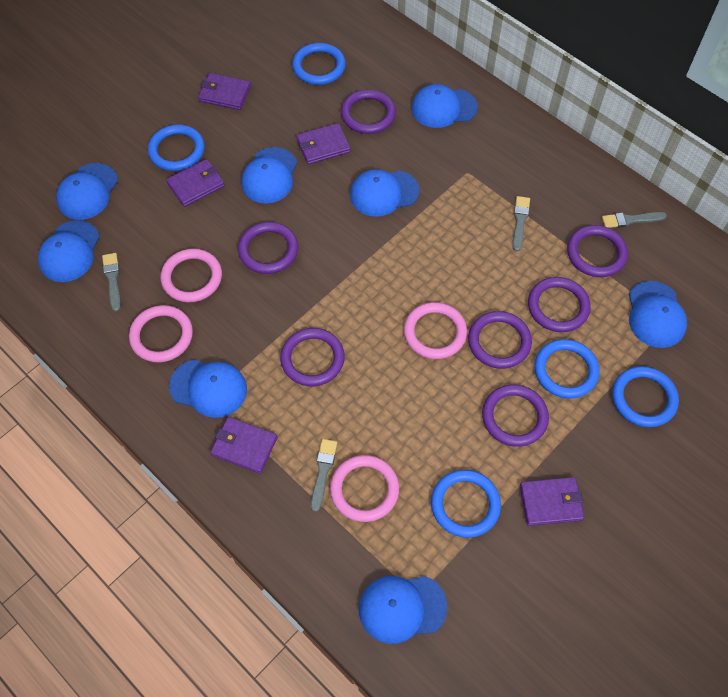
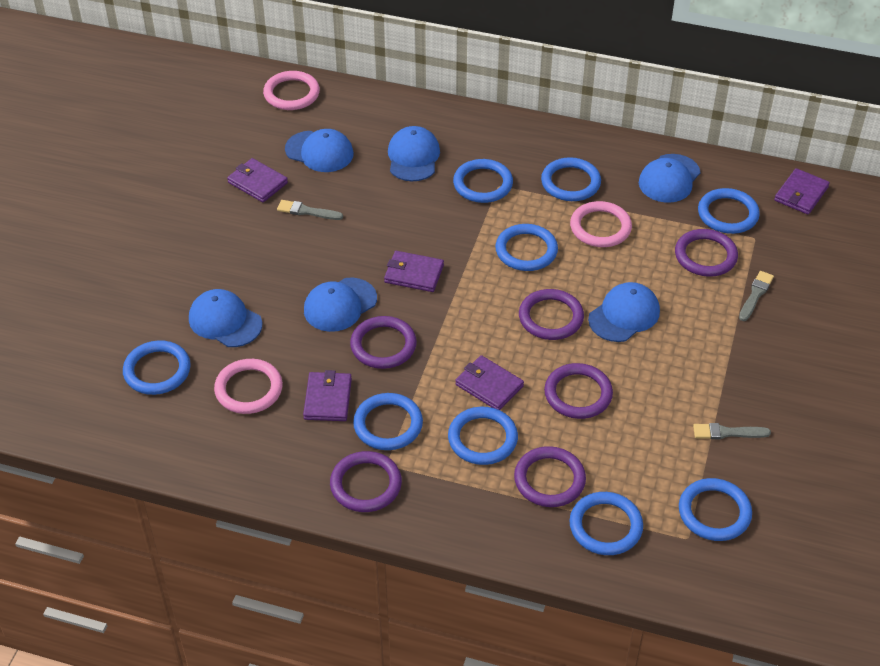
blue cap: [38,220,100,282] [56,163,118,220] [169,359,247,418] [241,147,297,204] [350,169,420,217] [359,576,447,644] [412,84,478,128] [629,281,687,348] = 8 -> [189,289,262,347] [285,129,354,172] [304,278,377,332] [388,126,440,181] [588,282,660,342] [639,154,701,203] = 6
blue ring: [148,125,205,171] [292,43,346,85] [431,470,501,538] [534,339,600,399] [612,366,679,427] = 5 -> [123,341,191,395] [353,393,423,450] [448,407,518,465] [453,159,513,203] [495,224,558,271] [541,157,601,201] [569,492,643,555] [679,478,752,541] [698,188,760,234] = 9
grey brush: [102,253,121,312] [311,439,337,512] [512,196,530,251] [602,212,667,228] = 4 -> [277,200,343,220] [693,423,771,439] [739,271,774,321] = 3
pink ring: [129,305,193,362] [160,249,222,302] [330,455,399,522] [404,302,467,359] = 4 -> [214,359,283,414] [263,71,320,110] [570,201,632,247] = 3
purple ring: [238,222,298,274] [280,328,345,386] [341,89,396,134] [468,311,532,369] [482,384,549,447] [528,277,591,332] [567,225,628,277] = 7 -> [330,451,402,512] [350,316,417,369] [514,446,586,507] [519,289,584,340] [544,363,613,419] [675,229,738,277] = 6

